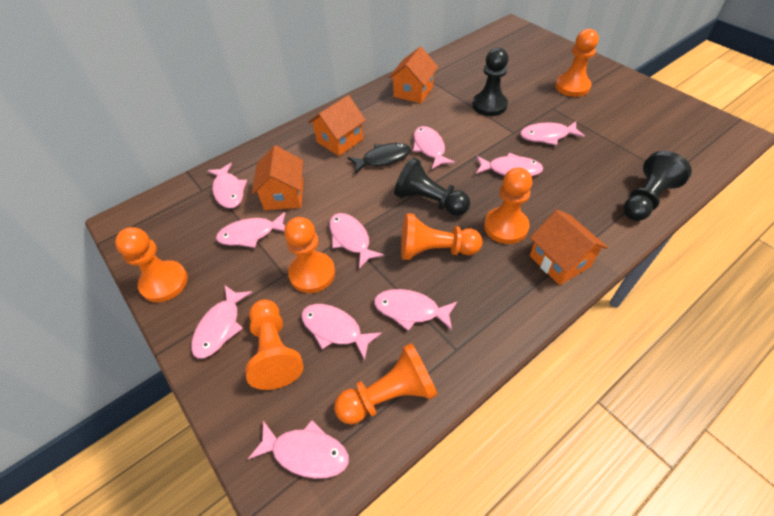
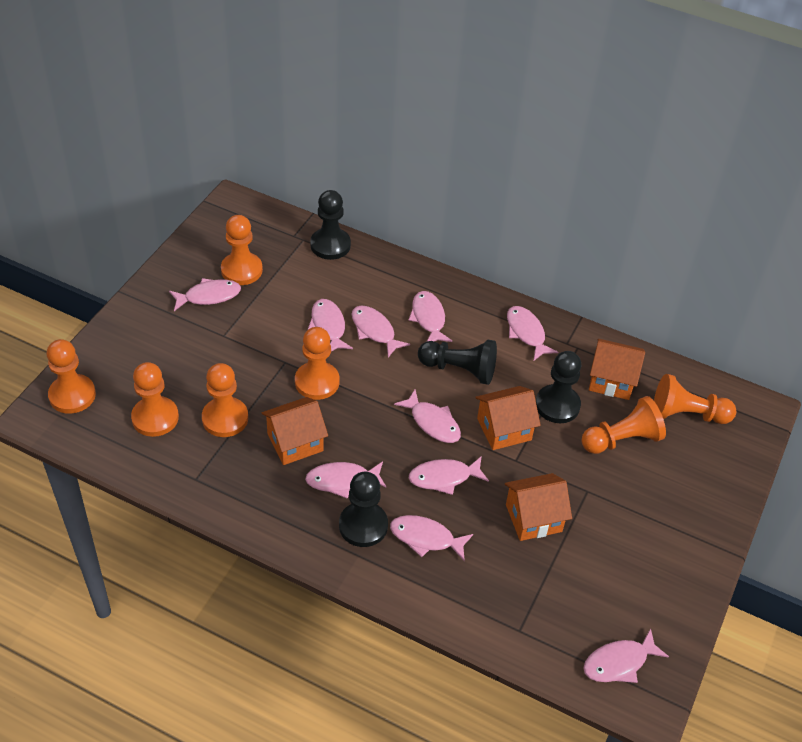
black fish: [347,143,411,174] = 1 -> none = 0
black pawn: [394,157,470,216] [472,48,508,116] [623,151,692,221] = 3 -> [310,190,351,260] [339,472,388,547] [418,340,497,385] [536,351,581,423] = 4

